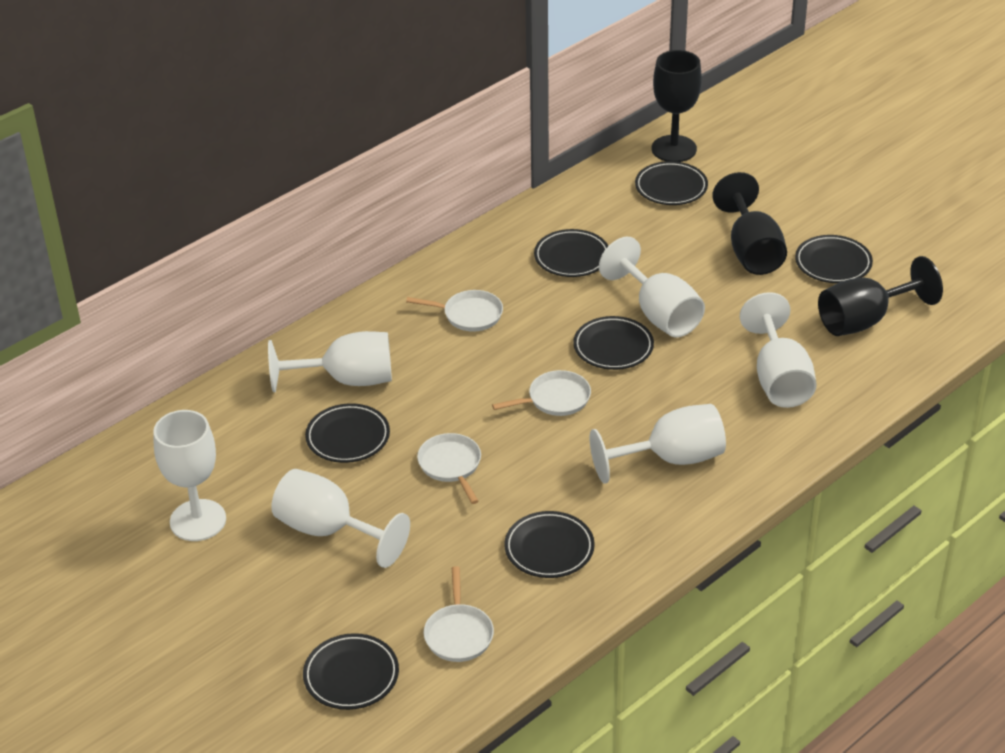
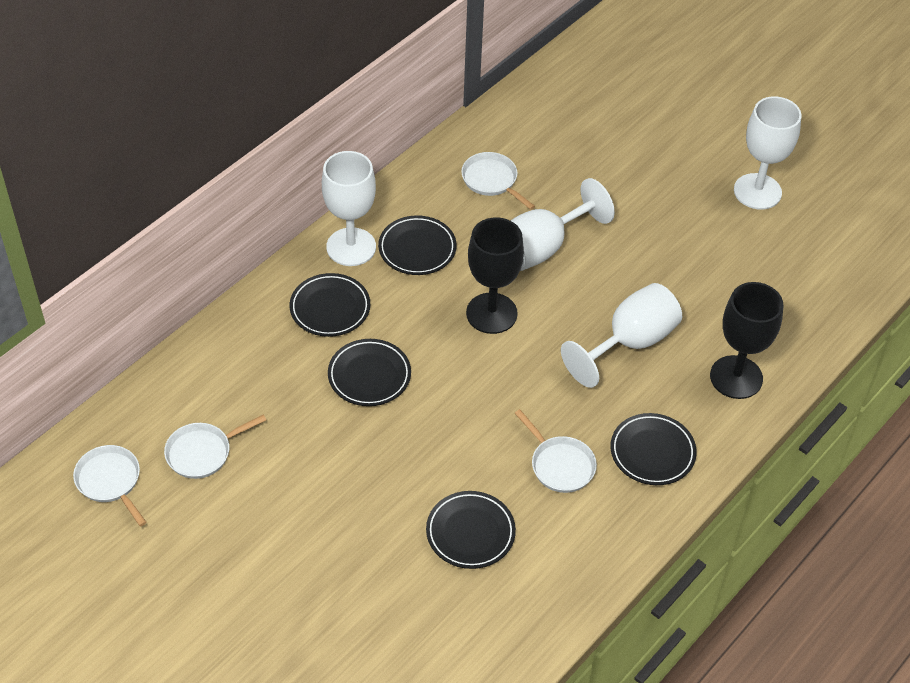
black goblet: [652,50,702,162] [712,172,787,275] [818,256,943,336] = 3 -> [466,217,524,334] [710,282,783,399] = 2
black plate: [303,633,399,710] [305,403,390,463] [504,511,595,578] [534,229,608,277] [573,316,654,370] [635,161,708,205] [795,235,873,283] = 7 -> [290,273,370,337] [328,339,411,406] [378,215,457,275] [426,491,516,569] [610,413,697,485] = 5
white goblet: [153,410,226,541] [268,331,392,392] [271,469,410,568] [590,404,726,484] [599,237,705,337] [740,292,817,408] = 6 -> [322,151,376,266] [511,178,615,271] [561,283,682,388] [734,97,802,209] = 4

